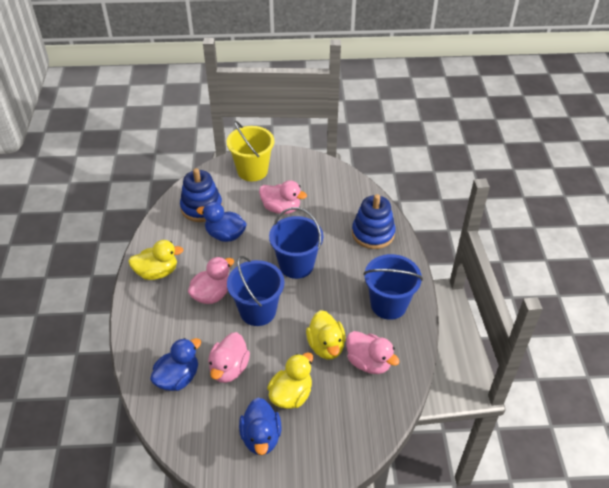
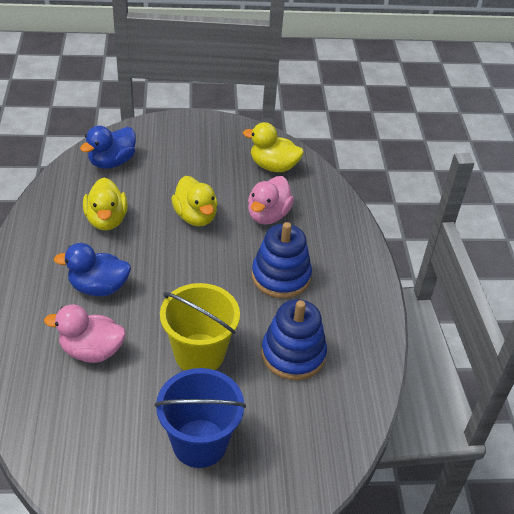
blue bucket: [227,256,285,326] [269,207,323,279] [363,254,423,320] = 3 -> [154,368,246,468] = 1
blue duck: [150,338,201,391] [197,202,247,242] [239,398,281,455] = 3 -> [54,243,131,296] [80,126,136,169] = 2
pink duck: [188,257,234,304] [208,332,250,383] [259,180,307,214] [346,331,400,374] = 4 -> [44,304,126,363] [248,176,294,225] = 2

